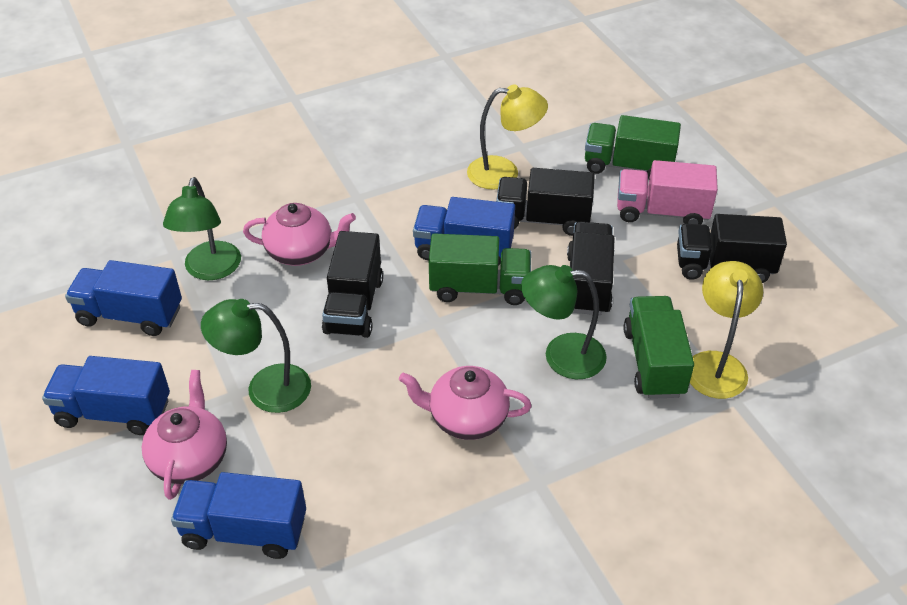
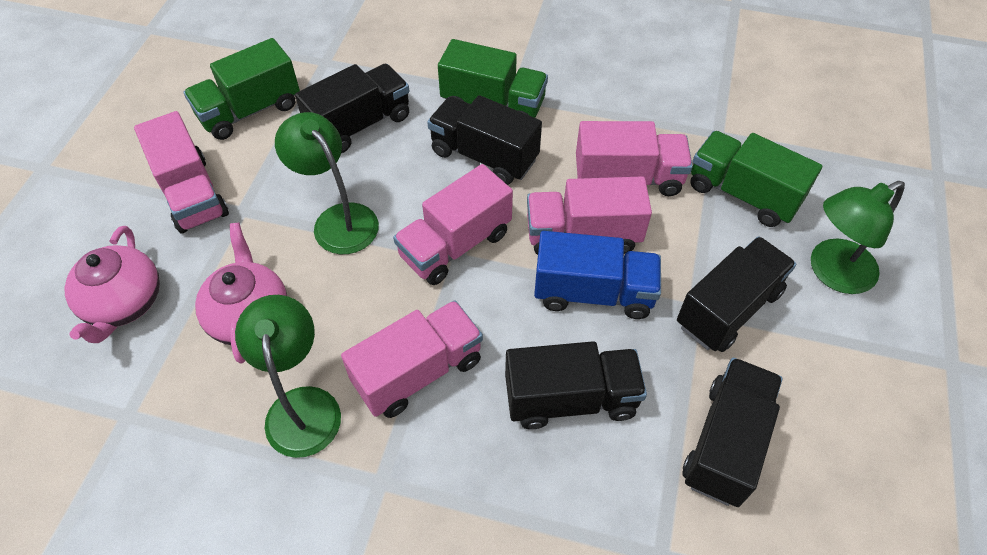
black truck: [322,231,383,338] [496,168,595,236] [567,221,615,315] [677,214,787,283] = 4 -> [295,64,409,153] [427,95,542,185] [505,341,647,429] [677,236,796,352] [683,358,783,507] = 5
blue truck: [42,356,170,435] [65,260,182,336] [171,472,306,559] [413,197,515,266] = 4 -> [534,231,661,319] = 1
pink teapot: [142,370,227,500] [243,203,356,266] [399,366,532,440] = 3 -> [64,226,160,343] [195,223,287,364] = 2
pink truck: [617,160,718,224] = 1 -> [134,111,229,233] [341,300,483,418] [393,164,513,285] [527,176,652,255] [576,121,693,196] = 5
yellow lamp: [467,84,548,190] [690,261,763,399] = 2 -> none = 0

